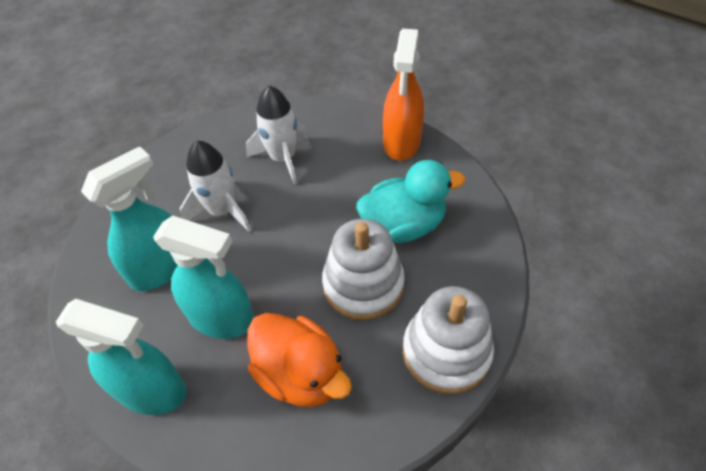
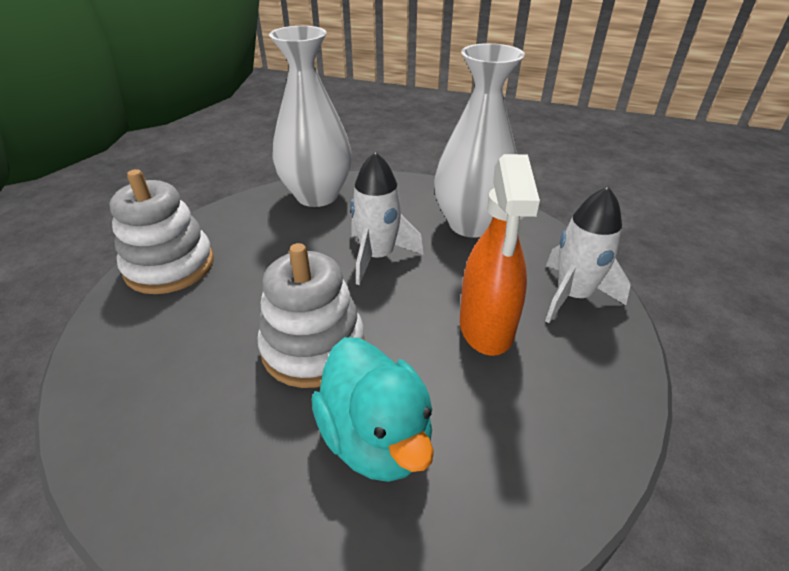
orange duck: [247,313,352,407] = 1 -> none = 0
turquoise spray bottle: [56,299,186,415] [81,146,178,291] [153,216,254,339] = 3 -> none = 0
white vase: none = 0 -> [269,26,351,207] [434,43,525,238] = 2

